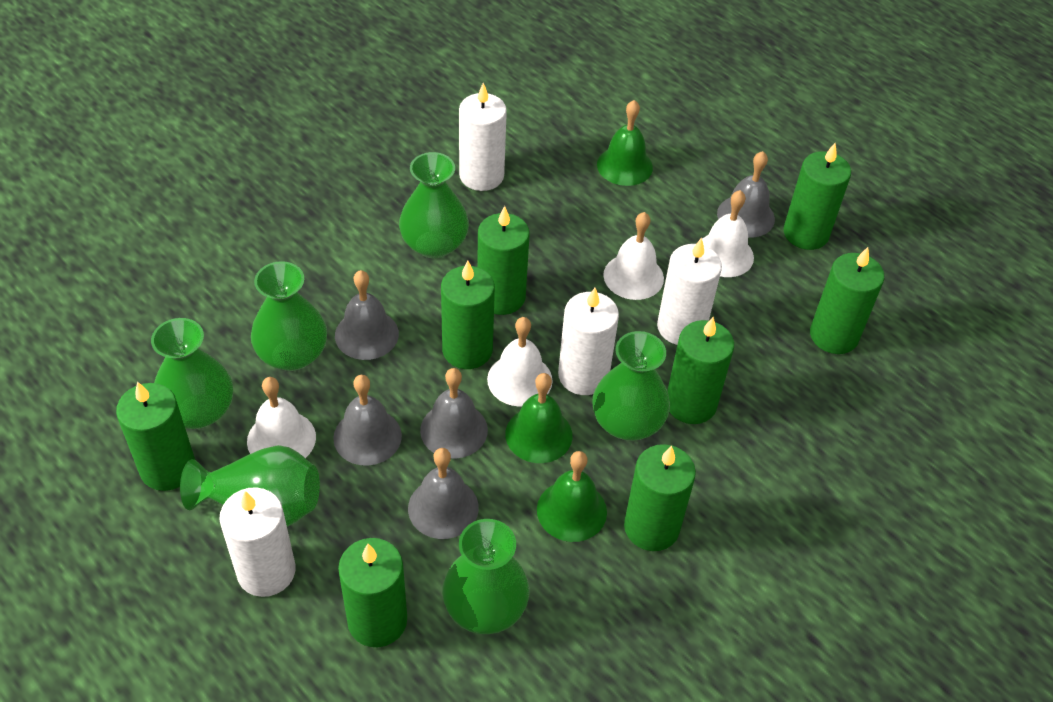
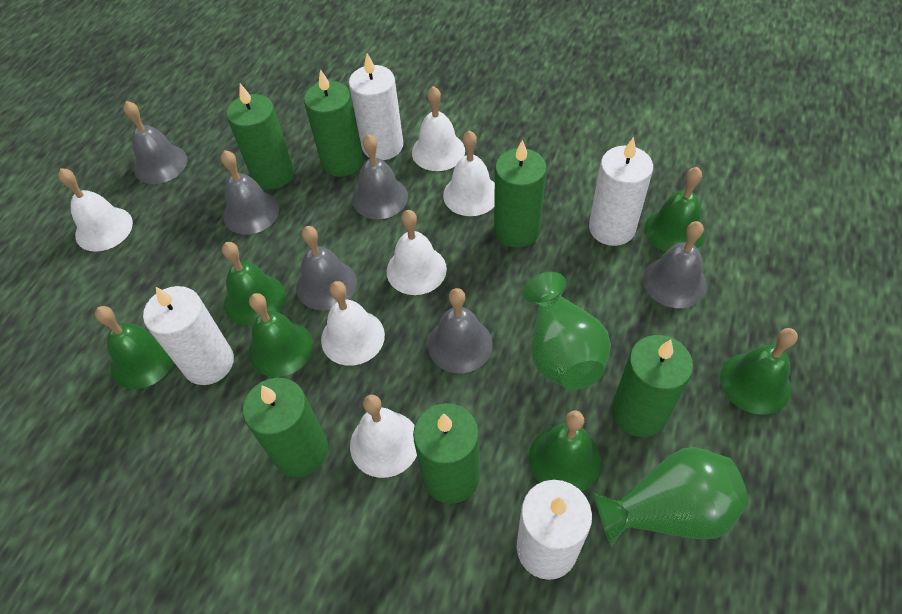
green bell: [505,373,573,463] [537,451,607,542] [597,100,653,186] = 3 -> [95,306,174,389] [222,242,286,326] [249,293,313,377] [529,410,601,492] [645,167,705,252] [720,328,798,415] = 6
green candle: [116,382,195,491] [338,538,407,647] [441,261,495,369] [477,206,530,315] [624,444,696,551] [667,317,734,424] [784,143,851,250] [810,247,884,354] = 8 -> [226,84,294,190] [243,378,328,477] [304,69,363,177] [413,403,480,504] [494,140,547,248] [612,335,693,437] = 6
green vase: [151,318,233,429] [180,445,320,527] [251,261,327,371] [399,152,469,259] [442,519,530,634] [592,331,670,441] = 6 -> [523,272,611,390] [594,447,749,548] = 2
grey bell: [333,375,402,466] [335,270,399,360] [408,448,479,539] [420,368,488,459] [717,151,775,238] = 5 -> [123,101,187,184] [221,150,279,234] [296,226,357,310] [352,134,408,219] [428,288,492,373] [643,221,707,308] = 6
white bell: [247,377,316,458] [487,317,552,407] [603,212,664,300] [702,190,754,277] = 4 -> [58,168,133,252] [321,281,385,366] [350,395,417,478] [387,210,447,295] [412,86,465,171] [443,130,495,216] = 6

